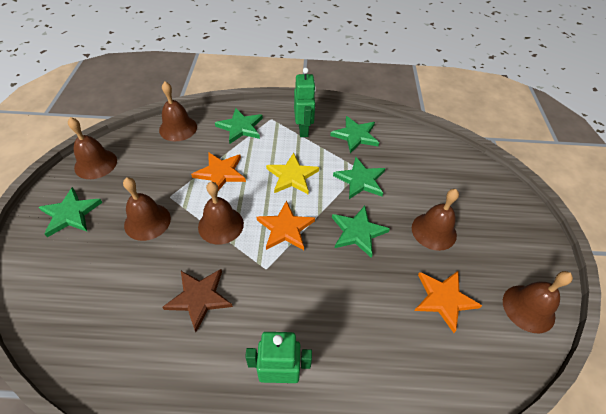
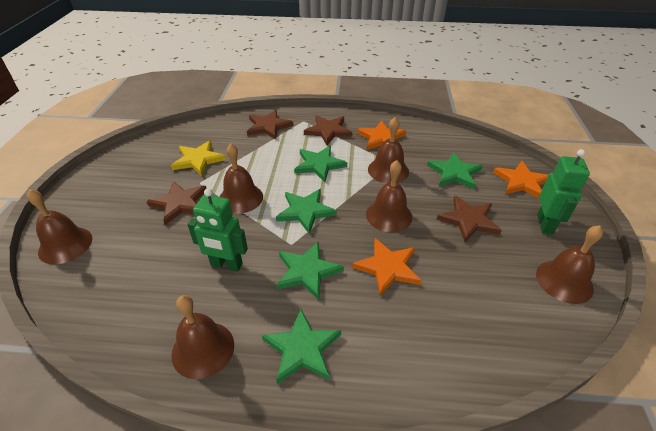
brown star: [162,269,233,332] = 1 -> [146,181,206,225] [247,110,294,140] [304,116,353,145] [437,196,502,242] = 4

